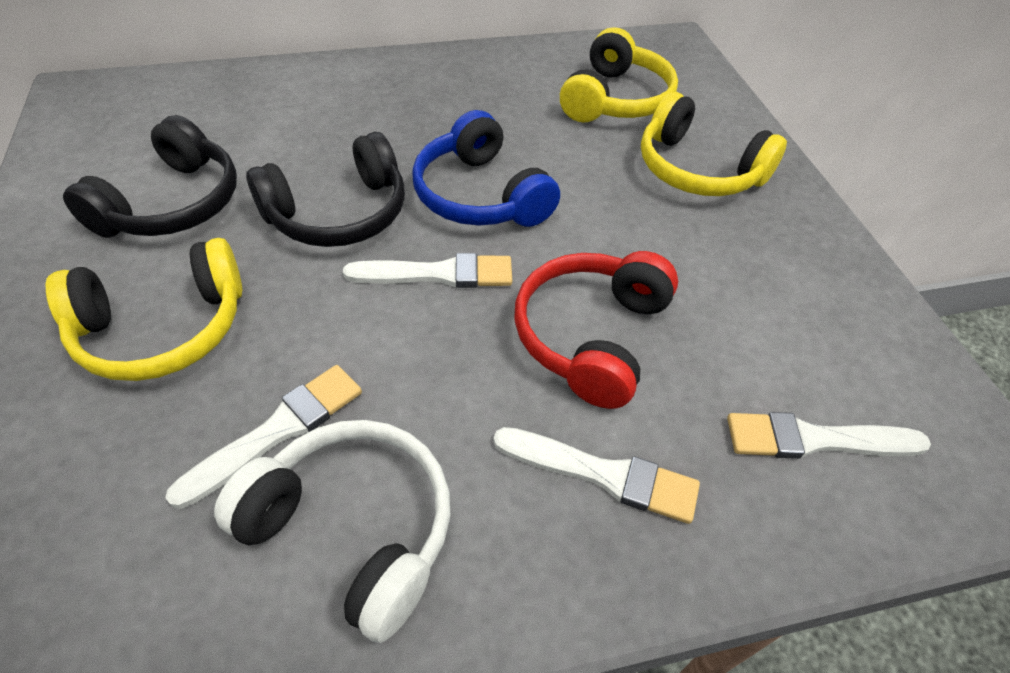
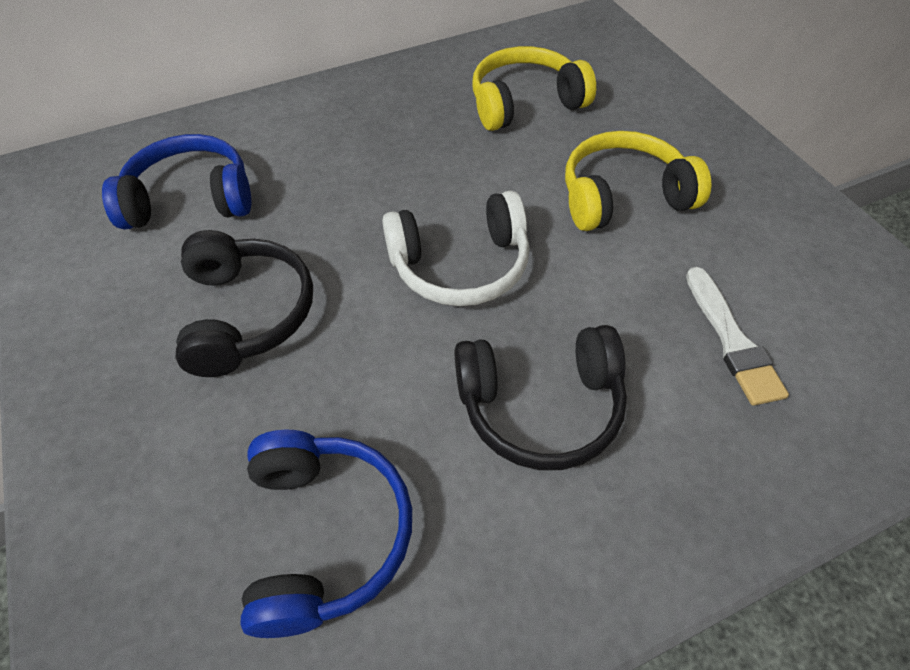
blue headphones: [412,110,560,227] = 1 -> [102,134,251,230] [240,429,412,638] = 2
red headphones: [514,251,678,409] = 1 -> none = 0
white brush: [165,365,362,509] [343,253,512,288] [493,427,700,524] [727,412,931,459] = 4 -> [686,267,789,406] = 1
yellow headphones: [46,238,242,381] [560,27,678,123] [641,92,787,196] = 3 -> [472,46,596,131] [565,131,711,231] = 2

